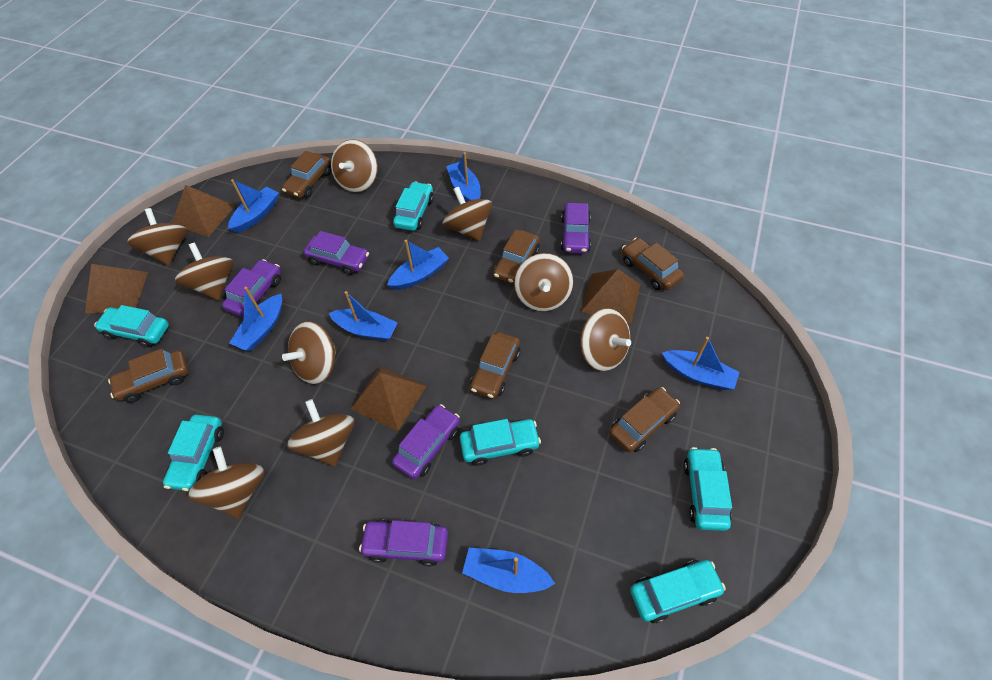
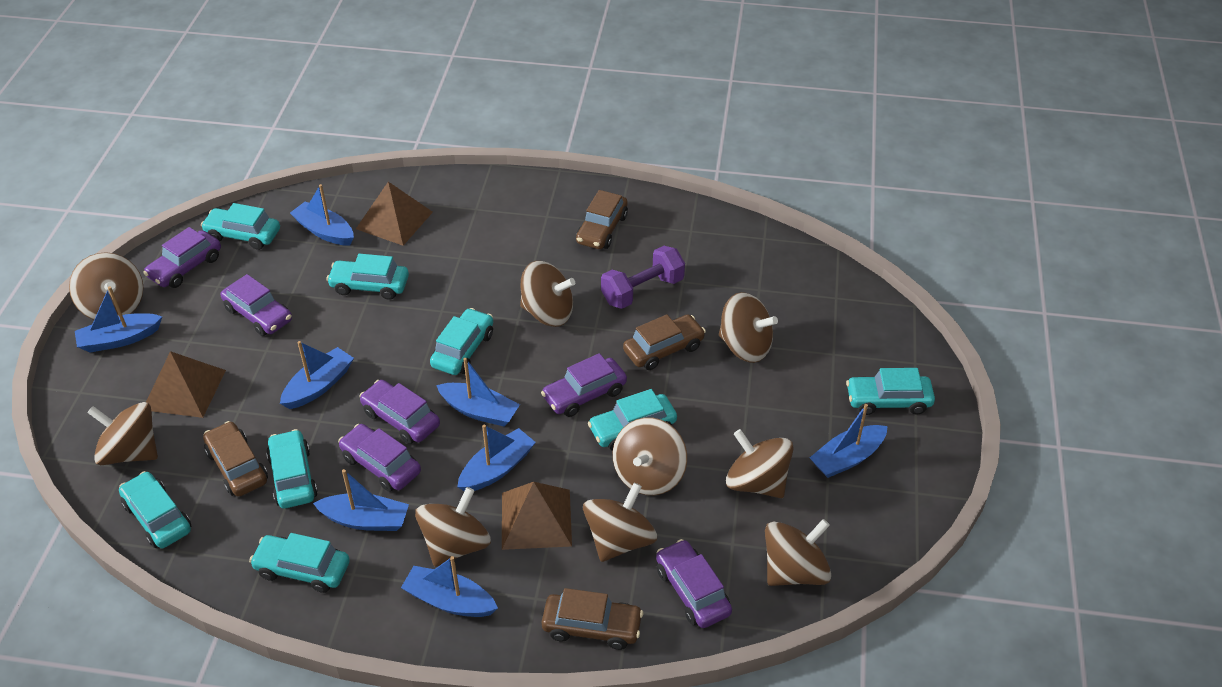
blue boat: [228,179,279,233] [229,287,282,351] [329,291,398,341] [387,240,449,290] [446,152,481,202] [462,548,555,593] [662,337,740,390] = 7 -> [75,286,162,352] [280,341,354,409] [290,184,354,246] [313,469,409,531] [401,556,498,617] [436,358,520,427] [457,425,536,491] [810,404,888,478] = 8
brown car: [108,349,189,403] [282,151,331,198] [470,332,520,399] [493,229,540,284] [609,387,680,453] [622,238,684,290] = 6 -> [203,421,268,497] [542,588,643,650] [576,190,628,249] [623,314,706,370] = 4
brown pyramid: [85,264,148,314] [172,185,235,237] [351,366,426,431] [581,269,640,324] = 4 -> [146,351,226,418] [356,182,433,246] [502,482,572,550] = 3
purple car: [222,259,281,317] [304,231,369,275] [359,520,448,566] [392,404,460,479] [561,203,591,254] = 5 -> [143,227,221,288] [221,274,292,336] [338,424,421,492] [359,380,440,444] [541,353,627,417] [656,539,732,628] = 6
purple dumbbell: none = 0 -> [601,246,685,309] = 1
turquoise car: [94,305,169,347] [163,415,224,491] [393,181,434,231] [460,419,541,466] [630,560,726,623] [683,447,732,531] = 6 -> [119,471,191,548] [201,203,280,250] [249,533,350,593] [266,429,318,509] [326,254,409,300] [430,308,493,375] [588,389,677,451] [846,368,935,415] = 8

